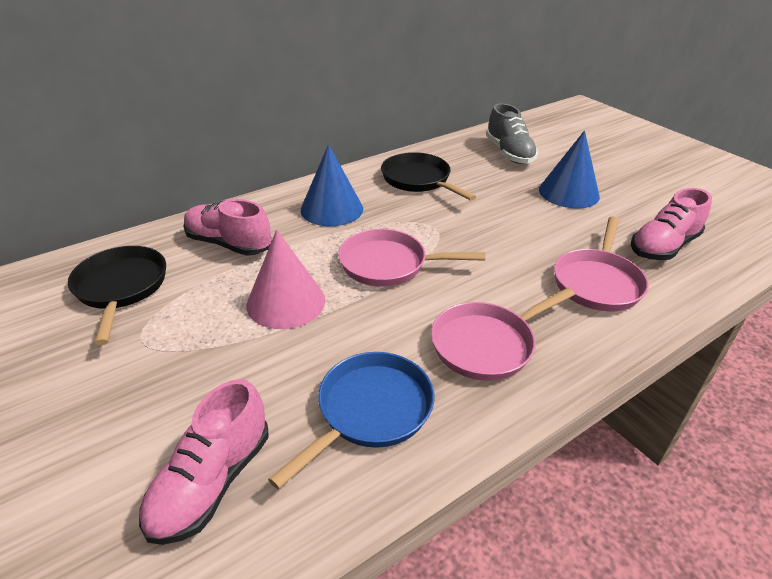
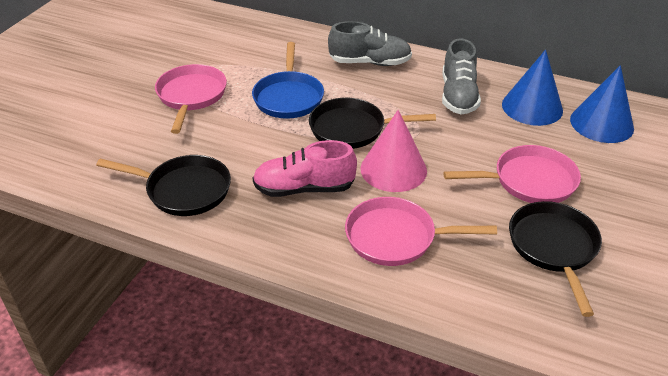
black pan: [68,246,166,345] [381,152,476,201] = 2 -> [96,155,231,216] [309,98,436,149] [509,201,602,317] = 3
grey shoe: [486,103,538,164] = 1 -> [328,21,412,66] [442,38,481,114] = 2
pink shoe: [139,379,269,545] [183,199,272,256] [631,188,712,260] = 3 -> [253,140,357,197] = 1

